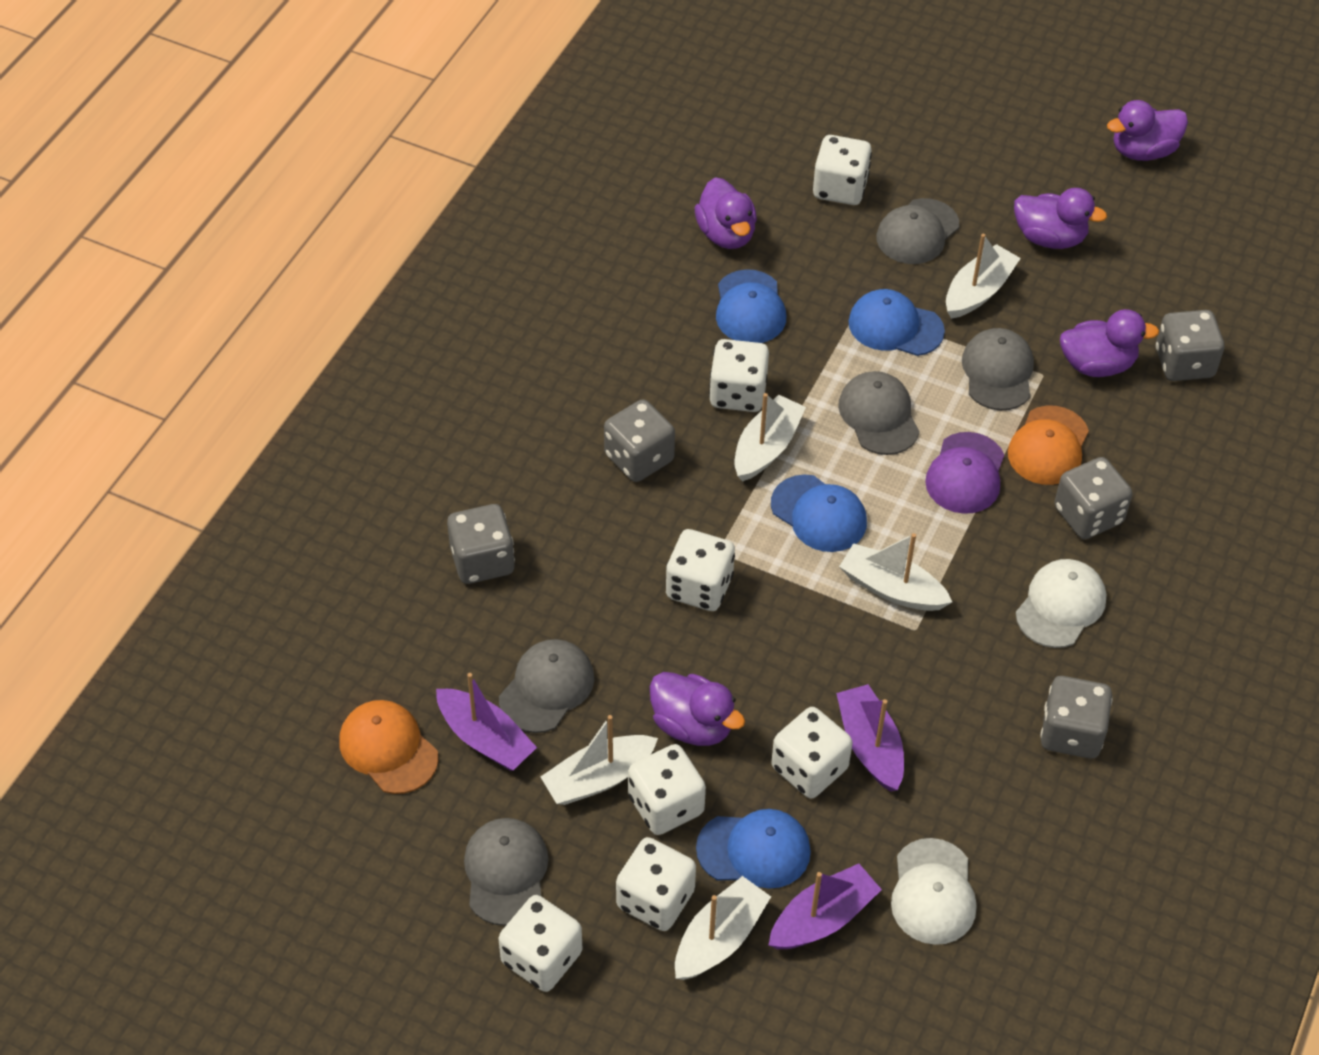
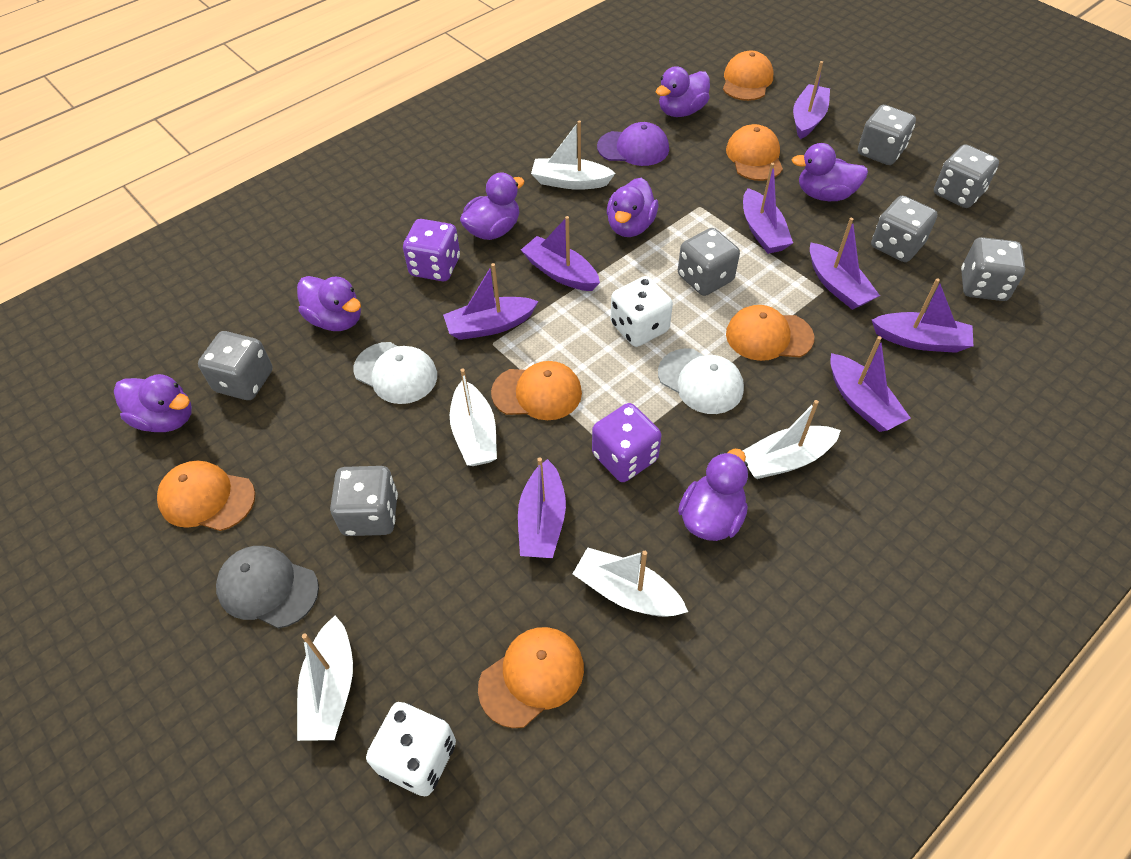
blue cap: [696,809,811,889] [716,269,786,343] [771,474,867,552] [849,289,945,356] = 4 -> none = 0
grey cap: [464,818,548,926] [499,639,594,733] [838,371,920,455] [876,198,959,264] [962,328,1034,410] = 5 -> [216,546,319,628] = 1
grey dice: [447,504,515,584] [604,399,675,482] [1040,676,1113,759] [1054,457,1132,539] [1156,310,1224,381] = 5 -> [198,331,273,400] [330,466,398,536] [678,228,740,296] [858,105,916,165] [871,196,938,262] [934,144,999,208] [961,237,1025,301] = 7
orange cap: [339,700,439,794] [1008,406,1089,485] = 2 -> [157,461,255,531] [478,627,584,728] [491,361,582,420] [723,50,773,101] [726,124,783,181] [726,305,814,361] = 6
purple boat: [436,673,537,771] [769,863,882,949] [836,684,904,792] = 3 -> [443,263,539,340] [518,457,566,558] [521,216,600,291] [743,163,793,254] [793,61,830,139] [810,218,880,310] [830,336,911,432] [872,278,973,353] = 8
purple dice: none = 0 -> [403,219,460,281] [592,403,662,482] = 2
purple duck: [650,672,745,746] [695,177,757,249] [1014,188,1107,249] [1060,309,1159,377] [1107,100,1188,161] = 5 -> [114,374,192,432] [297,276,361,331] [460,172,525,240] [607,178,658,237] [656,66,710,117] [678,448,748,541] [792,143,868,201] = 7
white dice: [499,895,582,992] [616,837,696,931] [628,744,706,835] [666,529,735,611] [709,339,769,412] [771,707,852,798] [813,135,872,205] = 7 -> [366,702,456,796] [610,276,673,347] = 2

